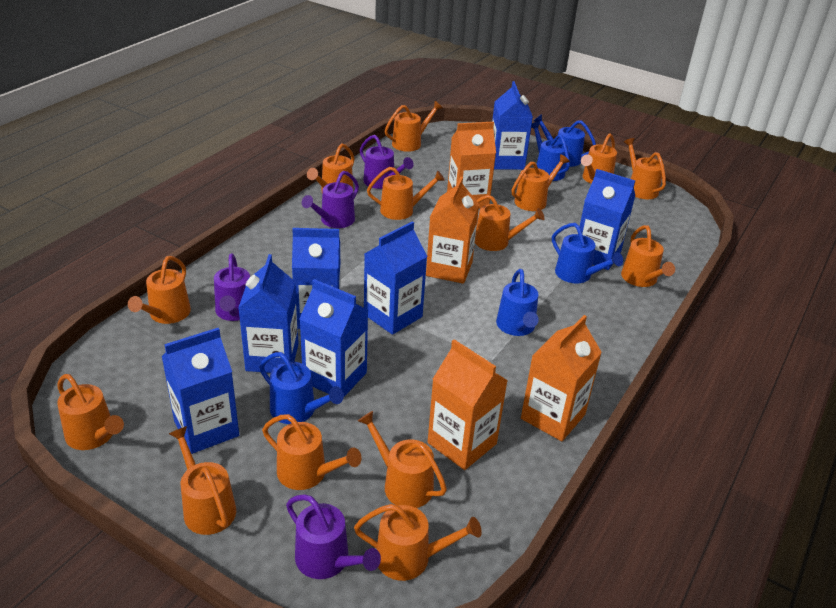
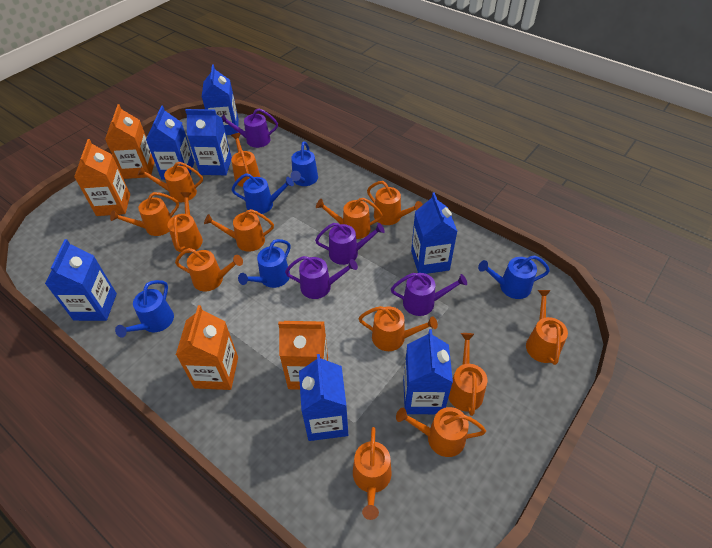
orange watering can: [57,374,124,450] [128,256,191,324] [169,426,236,535] [262,414,362,490] [307,143,355,192] [354,504,482,581] [358,411,447,508] [367,167,445,220] [385,101,443,152] [475,195,544,251] [512,154,570,211] [581,133,617,184] [621,225,675,287] [624,138,666,199] = 14 -> [110,192,179,236] [138,162,203,202] [168,192,203,253] [175,248,243,291] [204,209,274,252] [231,133,260,187] [316,198,383,239] [353,427,392,520] [358,306,438,351] [367,181,423,225] [396,407,486,457] [449,333,487,416] [526,290,568,365] = 13

